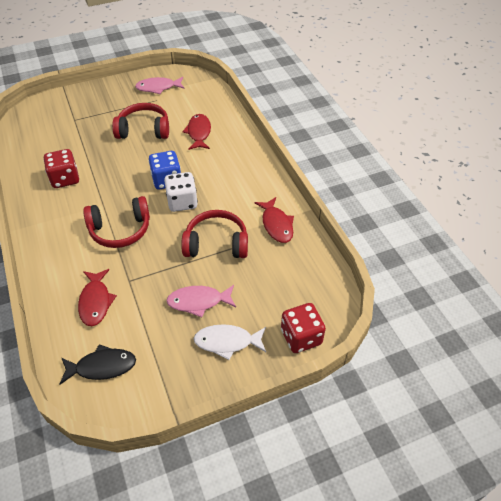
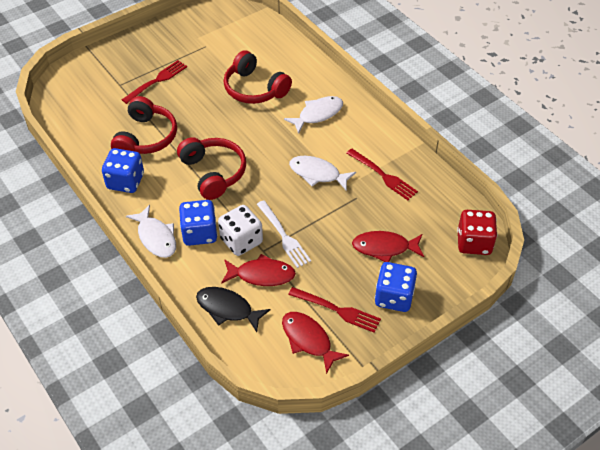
blue dice: [148,151,181,190] = 1 -> [102,148,144,193] [179,200,218,246] [375,262,417,312] = 3
pink fish: [135,77,185,94] [166,285,236,317] = 2 -> none = 0
red dice: [44,149,79,188] [281,303,326,353] = 2 -> [457,210,497,255] = 1
red fork: none = 0 -> [122,60,187,104] [288,287,381,333] [346,149,418,200] = 3
white fish: [194,324,266,360] = 1 -> [126,205,176,258] [284,96,343,134] [289,156,356,191] = 3
white fork: none = 0 -> [257,200,311,268] = 1

